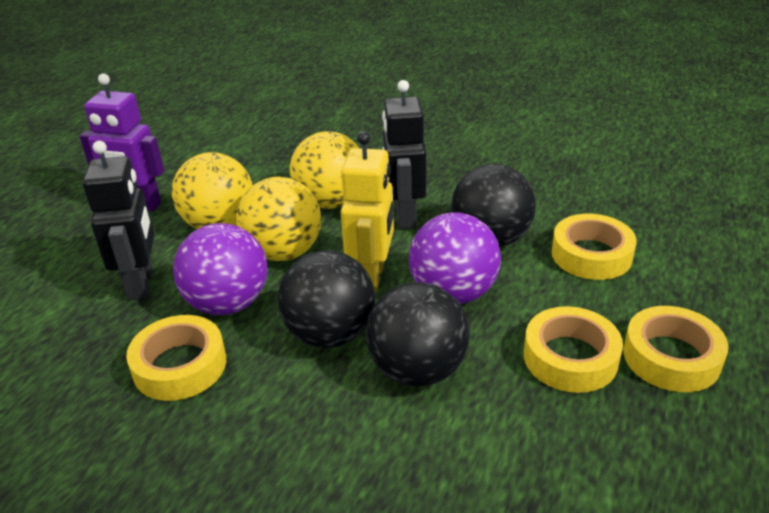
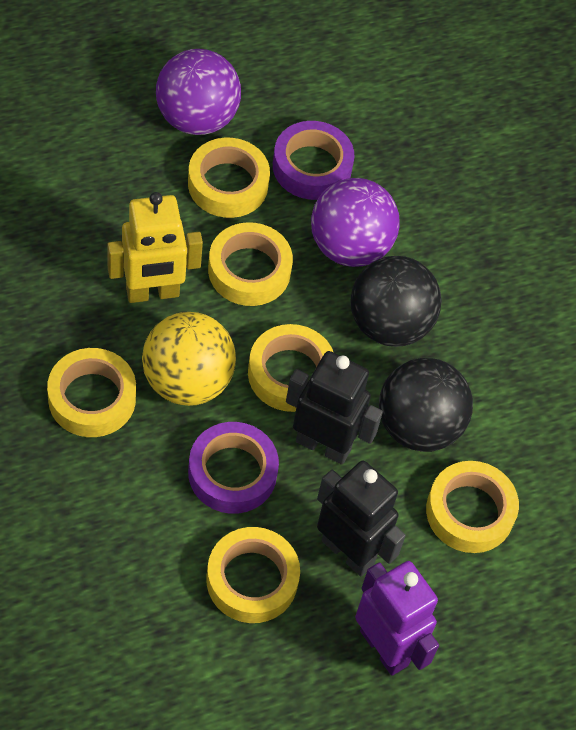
black ball: [278,250,375,348] [366,282,470,386] [451,164,536,247] = 3 -> [350,256,442,347] [379,358,473,452] = 2
purple tape: none = 0 -> [188,422,279,514] [273,121,354,200] = 2
yellow ball: [172,152,253,229] [236,177,321,261] [290,131,359,209] = 3 -> [142,312,236,406] = 1
yellow tape: [126,315,226,401] [524,306,623,393] [551,214,637,280] [623,306,729,392] = 4 -> [47,348,136,437] [188,138,270,218] [206,527,300,623] [208,222,293,306] [248,324,333,412] [426,461,519,553] = 6

